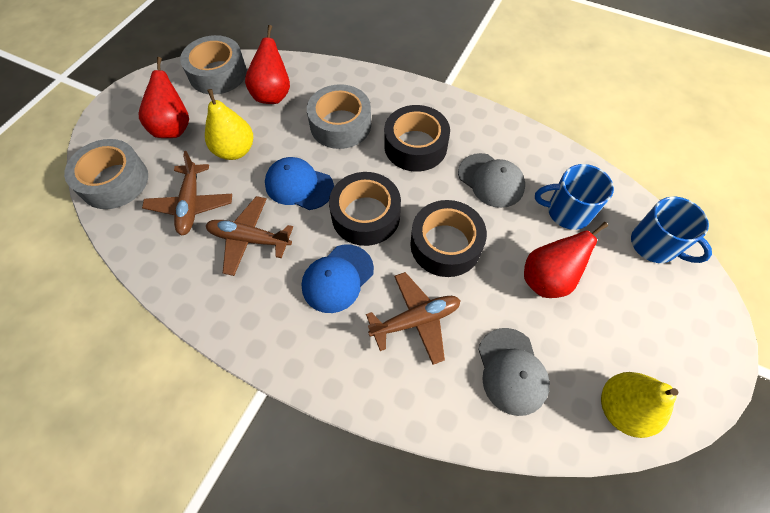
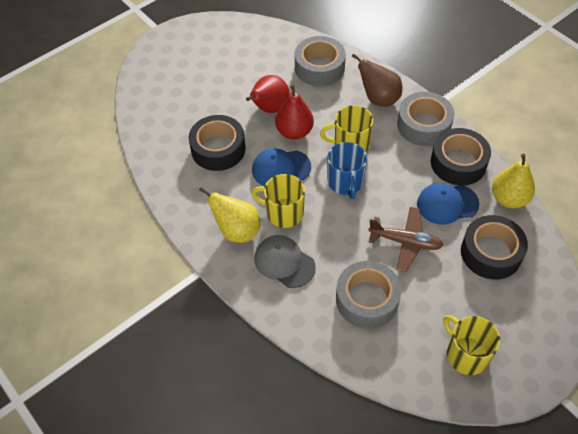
blue mug: [535,164,614,230] [631,197,712,263] = 2 -> [327,142,367,199] = 1
brown pear: none = 0 -> [352,54,402,107] = 1
brown plane: [142,151,232,235] [206,196,293,276] [366,272,461,365] = 3 -> [368,207,444,272] = 1
grey cap: [458,153,525,208] [478,328,550,416] = 2 -> [254,235,316,288] = 1
red pear: [139,57,189,138] [245,25,290,104] [524,222,608,298] = 3 -> [246,75,290,113] [275,85,314,140] = 2
yellow mug: none = 0 -> [251,174,305,228] [320,105,373,152] [443,315,500,375] = 3

